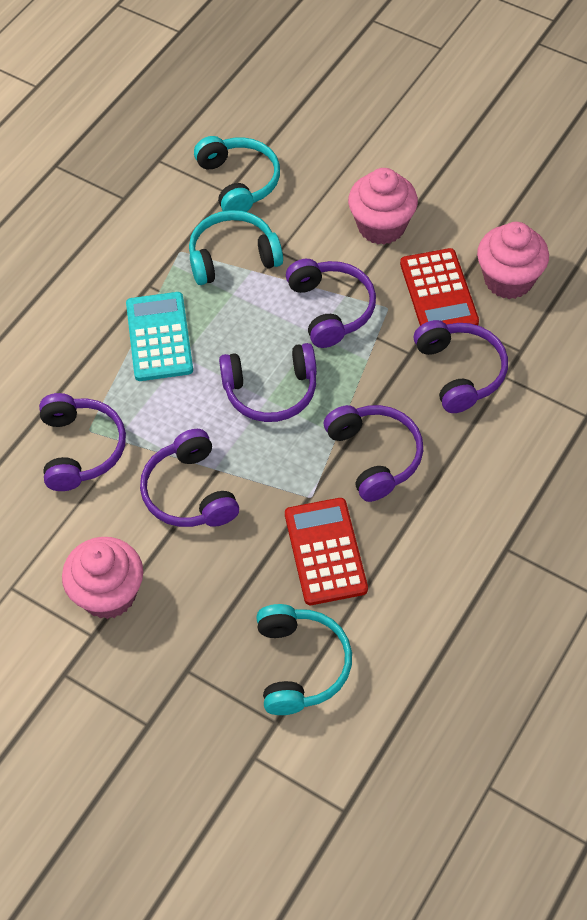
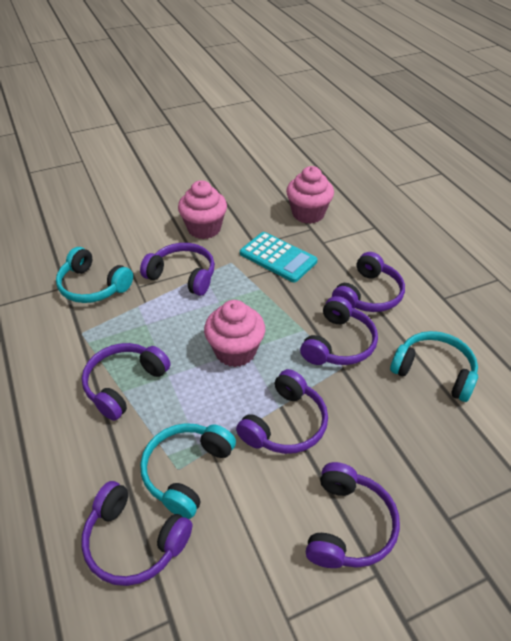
purple headphones: [39,393,126,491] [140,429,239,527] [219,343,317,422] [286,259,376,348] [324,405,423,502] [414,320,508,413] = 6 -> [81,481,192,586] [82,343,171,421] [140,243,215,296] [236,369,328,454] [300,296,378,365] [306,462,400,568] [332,252,405,312] = 7
red calculator: [285,498,368,605] [400,248,479,326] = 2 -> none = 0

